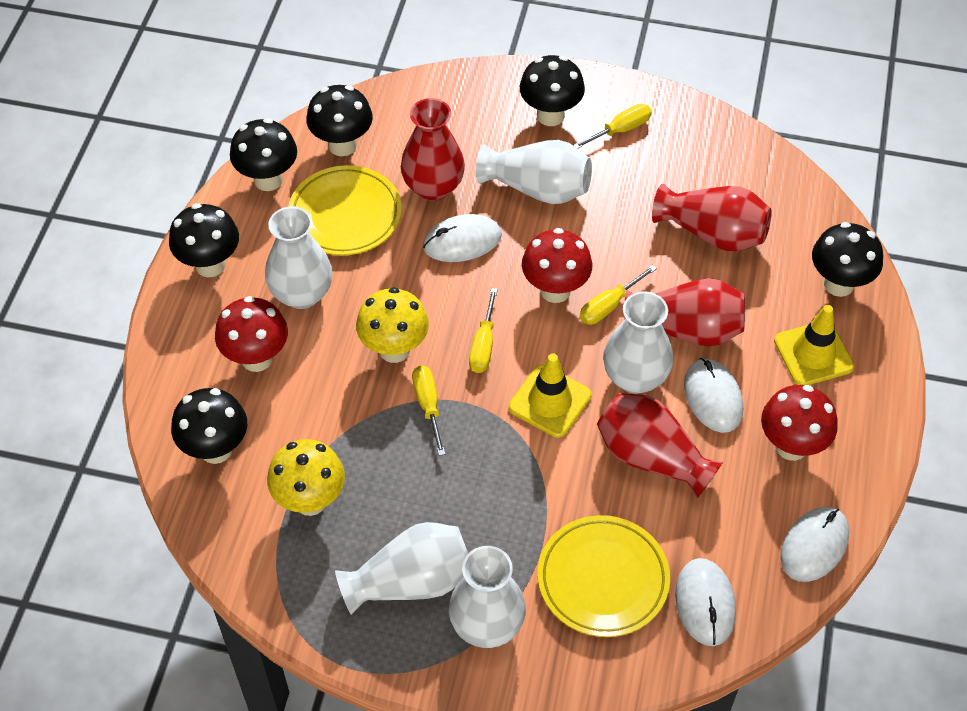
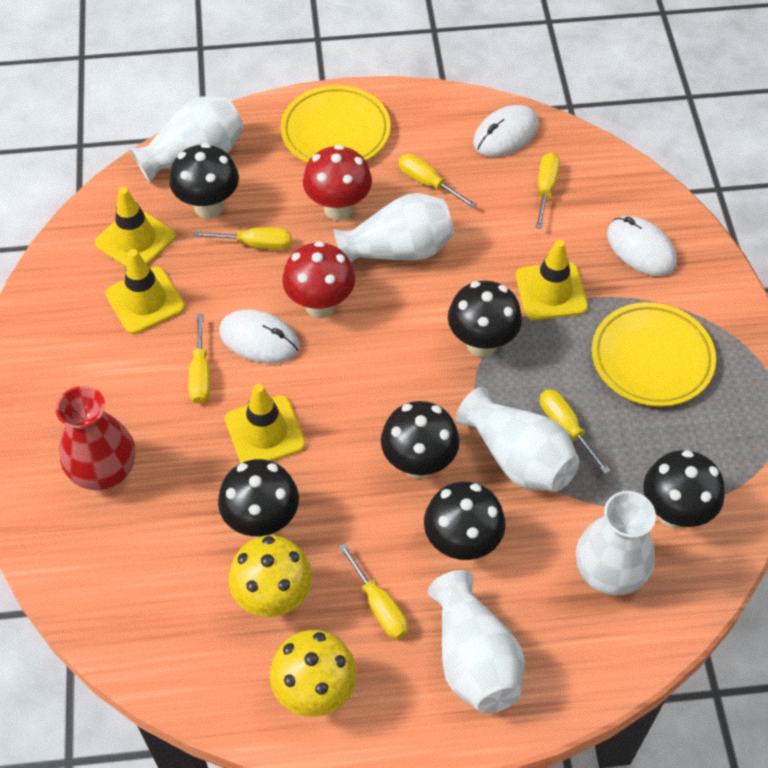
red mushroom: [215,296,288,372] [522,228,592,303] [761,385,838,461] = 3 -> [282,241,355,318] [303,144,372,220] = 2
red vase: [401,98,465,201] [597,393,723,499] [624,278,745,347] [652,184,772,252] = 4 -> [56,386,135,490] = 1
white mouse: [423,214,502,262] [675,558,736,646] [684,358,743,433] [781,507,849,582] = 4 -> [219,309,300,364] [473,105,539,157] [607,216,677,276] = 3
yellow screwdriver: [412,366,445,456] [469,288,498,373] [573,104,652,148] [580,265,657,325] = 4 -> [188,314,210,404] [194,227,291,250] [338,543,408,639] [398,154,477,208] [535,152,560,229] [540,389,611,474] = 6
yellow traffic cone: [508,353,592,438] [774,305,854,385] = 2 -> [95,187,176,268] [105,249,185,334] [225,384,306,463] [516,240,588,320] = 4

